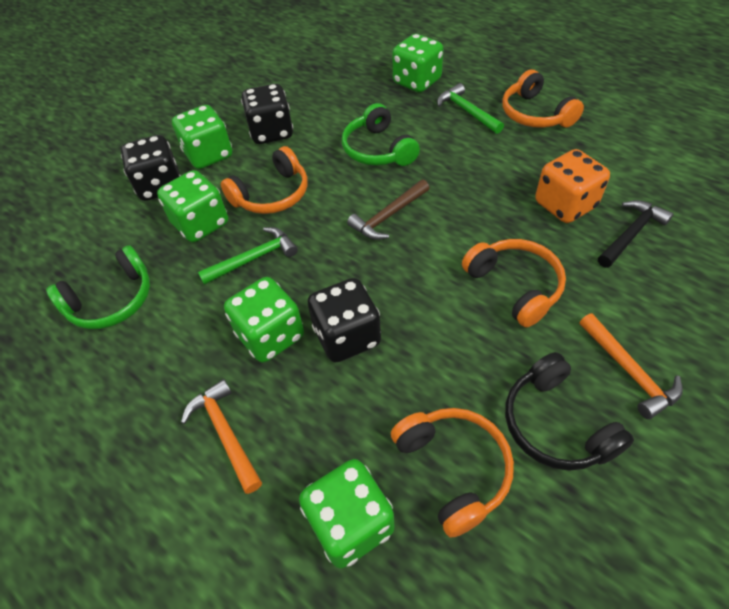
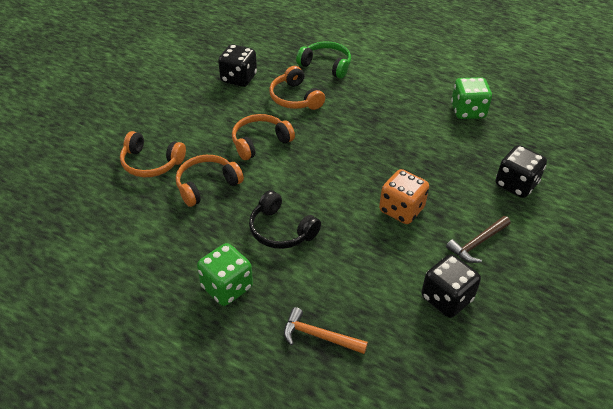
black hammer: [598,200,674,268] = 1 -> none = 0
green dice: [157,170,228,242] [172,105,232,169] [224,277,304,362] [299,459,394,568] [392,34,443,92] = 5 -> [197,243,253,306] [451,77,492,119] = 2
green hammer: [198,227,298,285] [437,83,504,134] = 2 -> none = 0
green headphones: [46,245,150,329] [342,103,420,166] = 2 -> [296,41,351,78] = 1
orange hammer: [181,379,262,494] [580,313,683,419] = 2 -> [284,307,368,354] = 1

